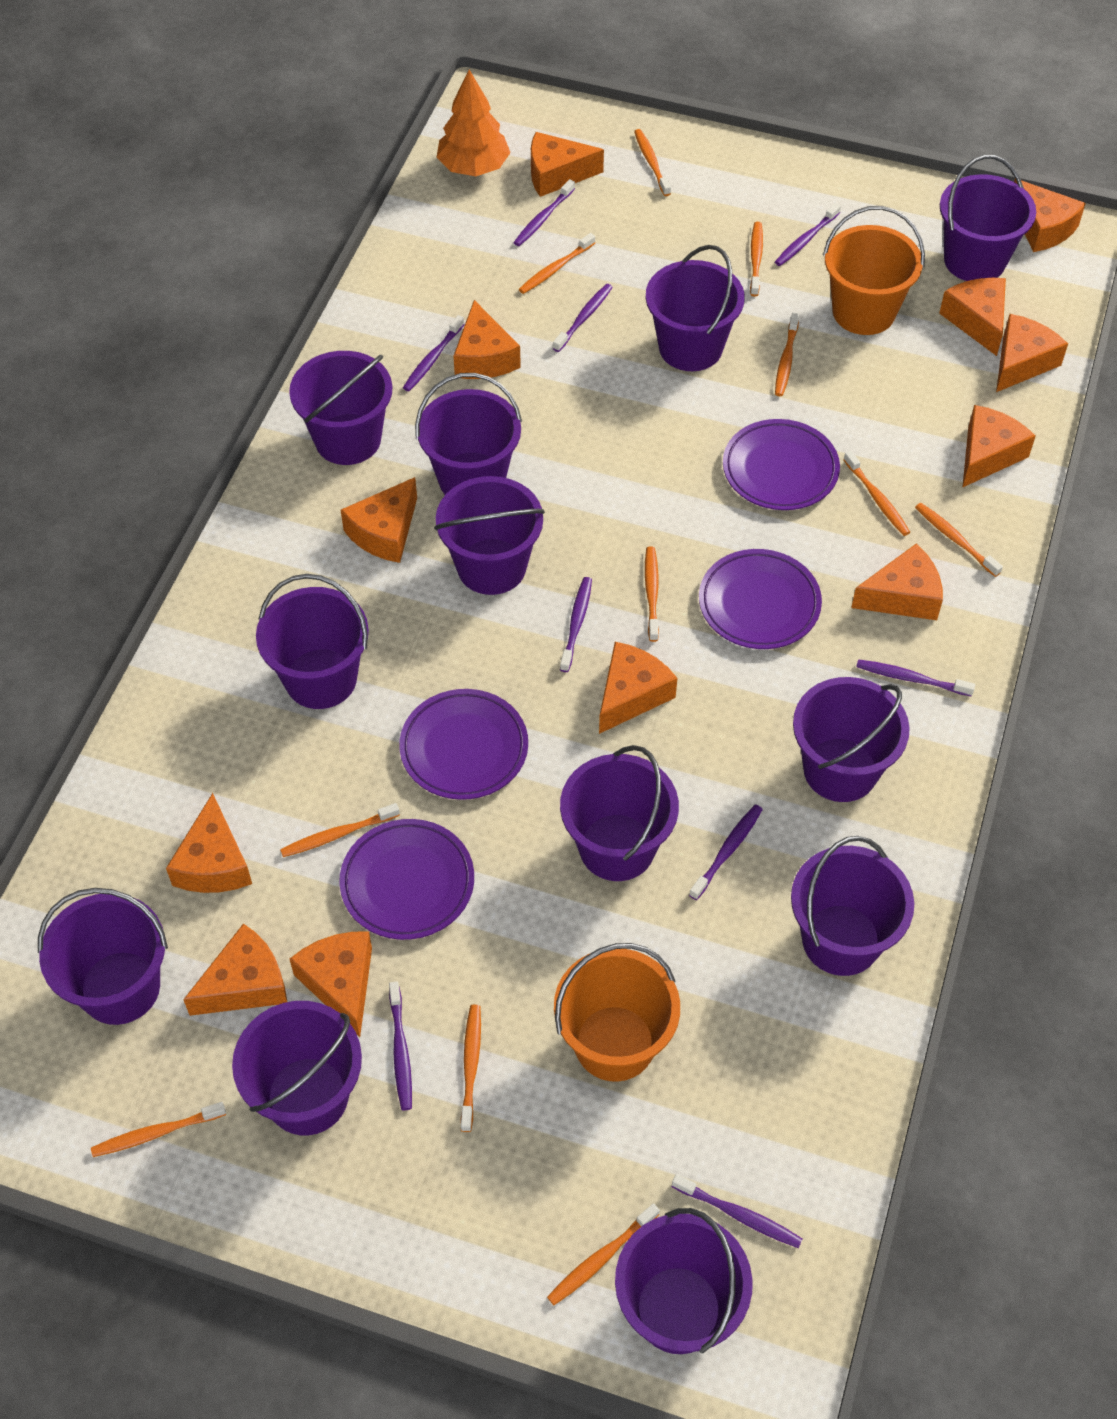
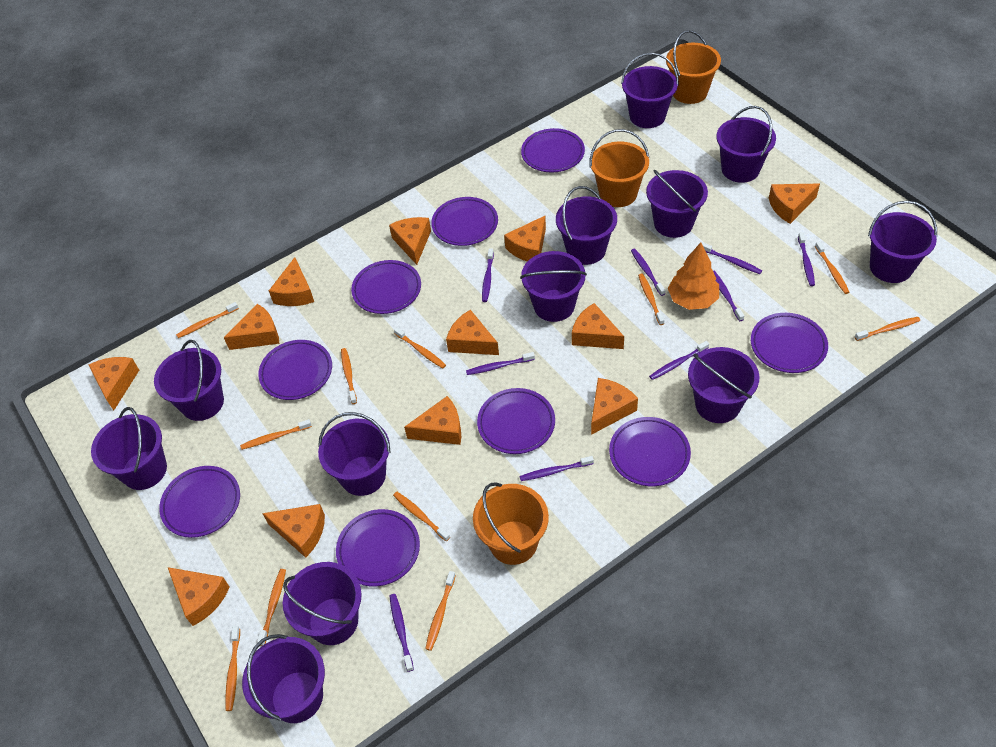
orange bucket: [554,943,680,1082] [823,206,925,335] = 2 -> [473,482,549,565] [590,129,649,207] [666,30,721,104] = 3
purple plate: [339,819,474,940] [399,689,528,800] [699,549,822,649] [723,419,840,510] = 4 -> [159,466,240,538] [258,340,332,400] [336,509,420,586] [351,260,421,314] [431,197,498,246] [477,388,555,454] [521,128,585,172] [609,417,691,486] [751,313,828,373] = 9

